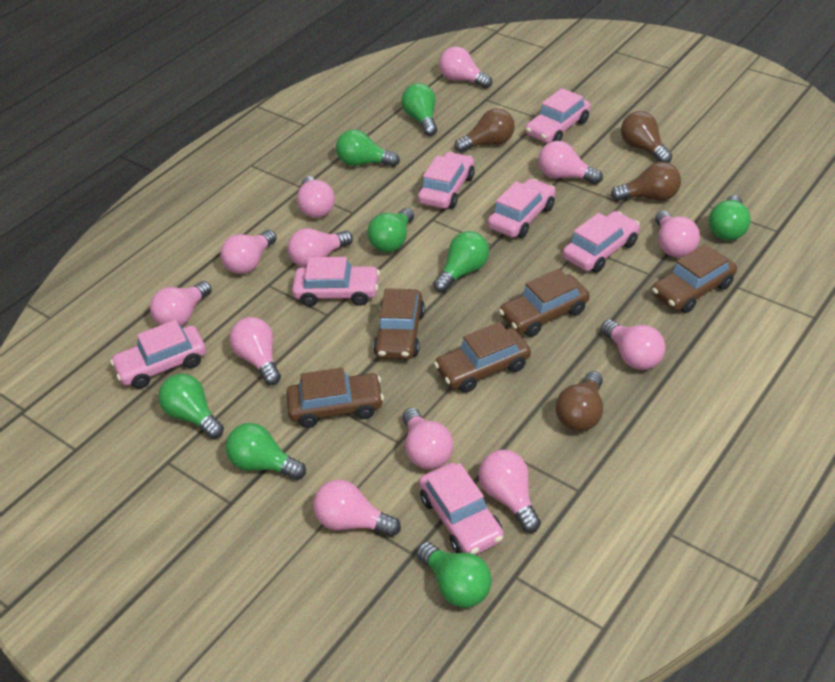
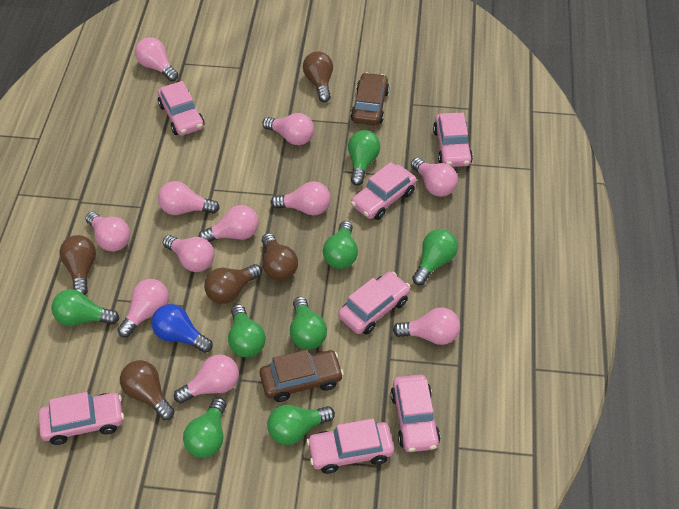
blue light bulb: none = 0 -> [151,304,213,353] = 1
brown car: [286,367,384,428] [373,288,425,359] [434,322,531,393] [499,269,590,337] [652,244,737,313] = 5 -> [260,350,344,402] [351,72,389,125] = 2
brown light bulb: [454,108,515,153] [556,371,603,431] [611,162,681,201] [621,111,672,163] = 4 -> [60,235,96,295] [120,360,175,420] [204,264,262,304] [262,233,298,281] [303,51,333,102] = 5
pink light bulb: [150,281,212,326] [220,230,277,274] [230,317,281,385] [288,228,353,268] [297,176,335,218] [313,480,401,537] [402,408,453,469] [439,46,492,89] [479,450,541,533] [538,141,603,184] [601,320,665,370] [655,211,700,257] = 12 -> [85,212,130,252] [117,279,169,337] [135,37,178,81] [158,181,220,215] [163,235,214,272] [174,355,239,403] [198,205,259,242] [262,113,314,145] [271,181,331,216] [393,308,460,345] [411,158,458,197] = 11

